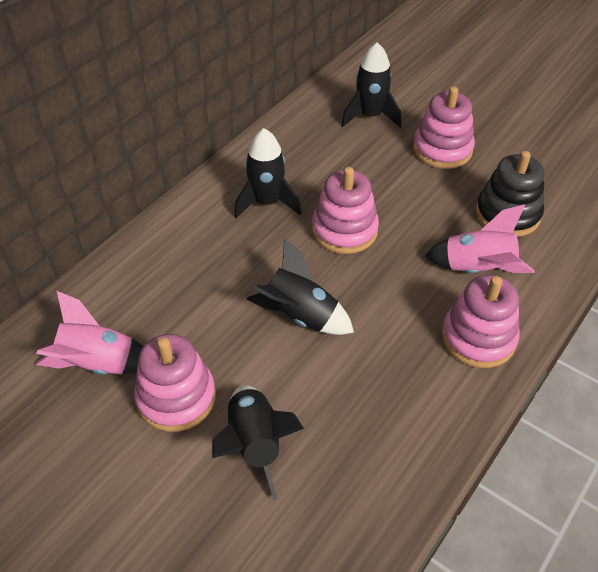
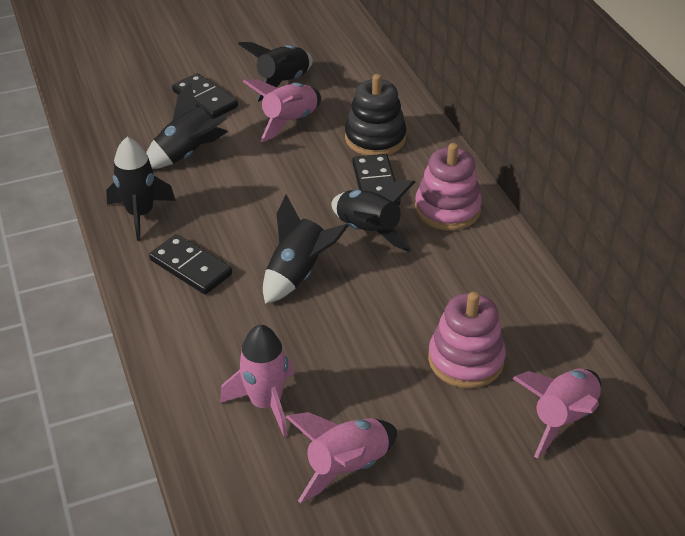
black domino: none = 0 -> [149,234,232,295] [172,73,238,119] [352,154,401,205] = 3
black rocket: [212,385,304,500] [234,128,301,218] [247,238,354,335] [341,42,401,127] = 4 -> [106,137,176,241] [146,82,228,169] [238,42,313,102] [263,194,349,304] [331,180,415,252] = 5
pink rocket: [36,291,143,375] [425,205,535,273] = 2 -> [220,325,294,437] [243,80,321,142] [286,412,397,503] [512,369,601,458] = 4
pink stacking toy: [134,334,216,432] [312,167,379,254] [413,86,475,169] [442,275,520,368] = 4 -> [415,143,482,231] [428,292,506,388] = 2

